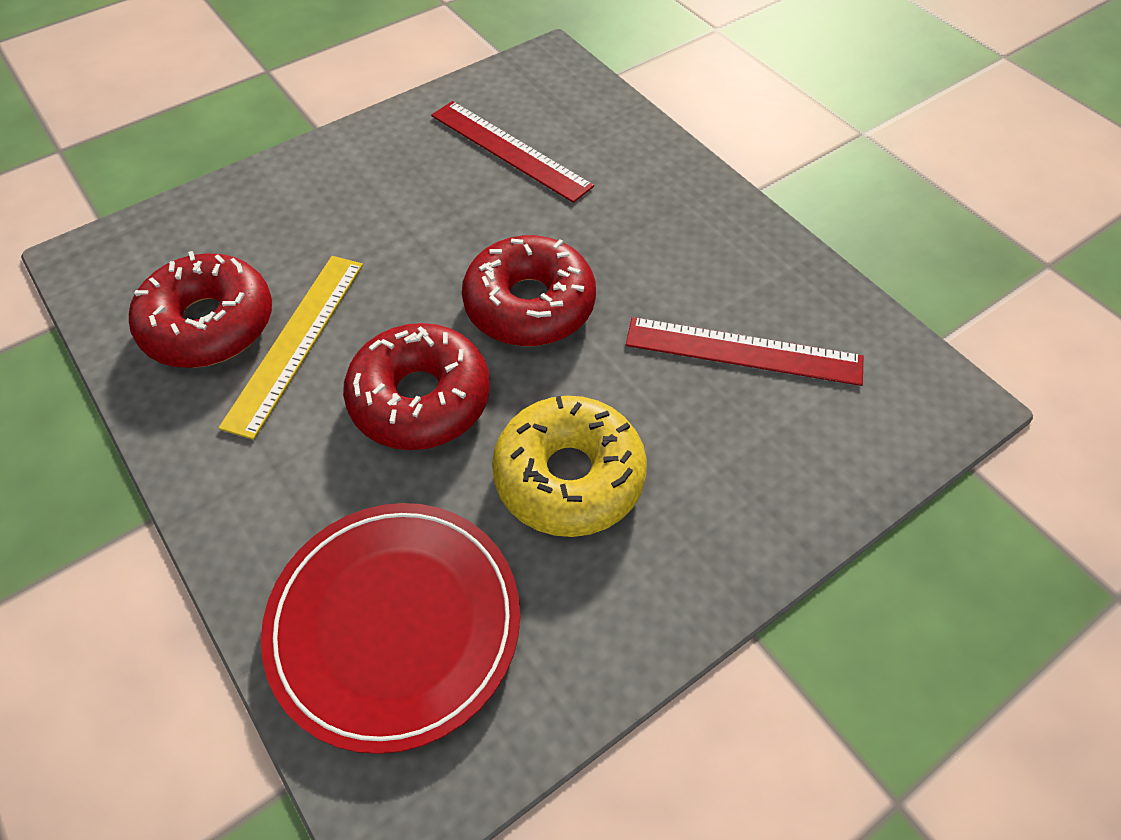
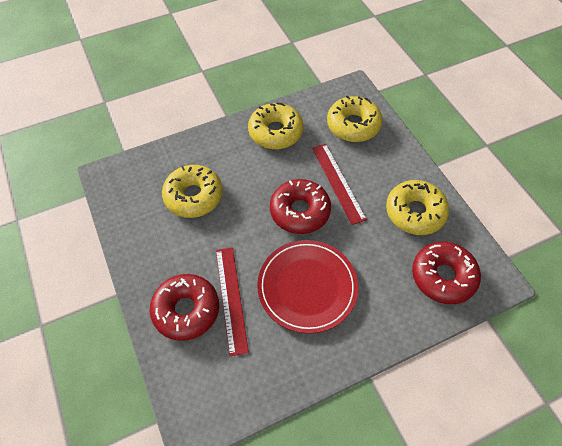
yellow donut: [492,396,647,537] = 1 -> [162,165,223,218] [248,102,303,149] [327,95,383,142] [386,180,449,235] = 4
yellow ruler: [218,256,363,440] = 1 -> none = 0

